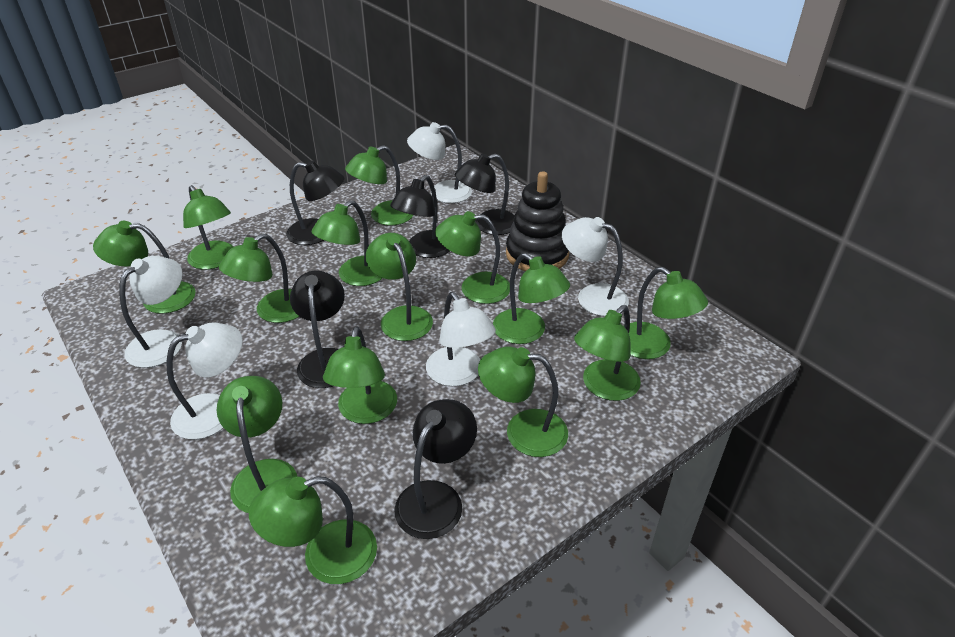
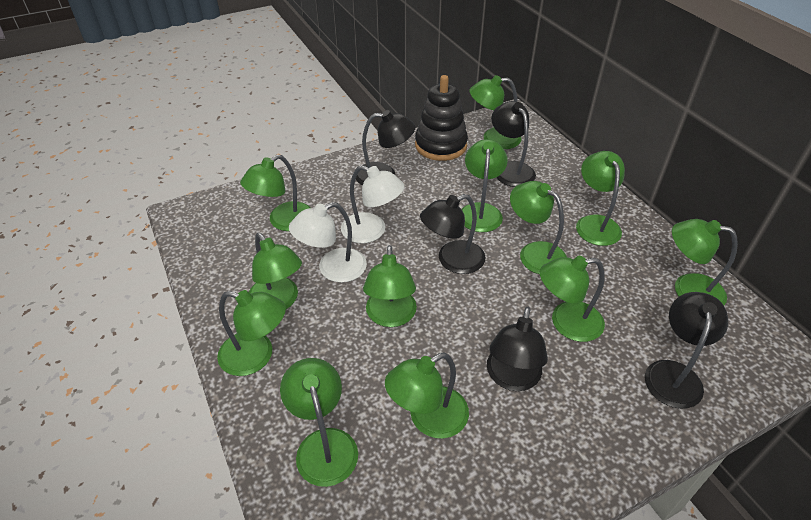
green lamp: [93,221,196,314] [183,185,234,269] [217,376,297,513] [219,234,299,323] [249,476,377,584] [312,200,382,286] [323,326,397,424] [345,145,413,225] [366,233,433,341] [435,211,510,304] [478,347,568,457] [493,253,570,344] [574,305,641,401] [629,267,708,359] = 14 -> [217,290,286,376] [240,155,311,231] [249,233,302,309] [280,358,358,487] [363,245,417,327] [385,352,469,439] [462,139,508,232] [470,75,521,149] [510,181,567,274] [540,256,605,342] [576,151,625,246] [672,219,738,305] = 12
white lamp: [119,256,183,368] [167,323,243,440] [407,122,472,203] [426,292,496,386] [562,217,629,316] = 5 -> [289,202,367,283] [341,165,405,243] = 2

